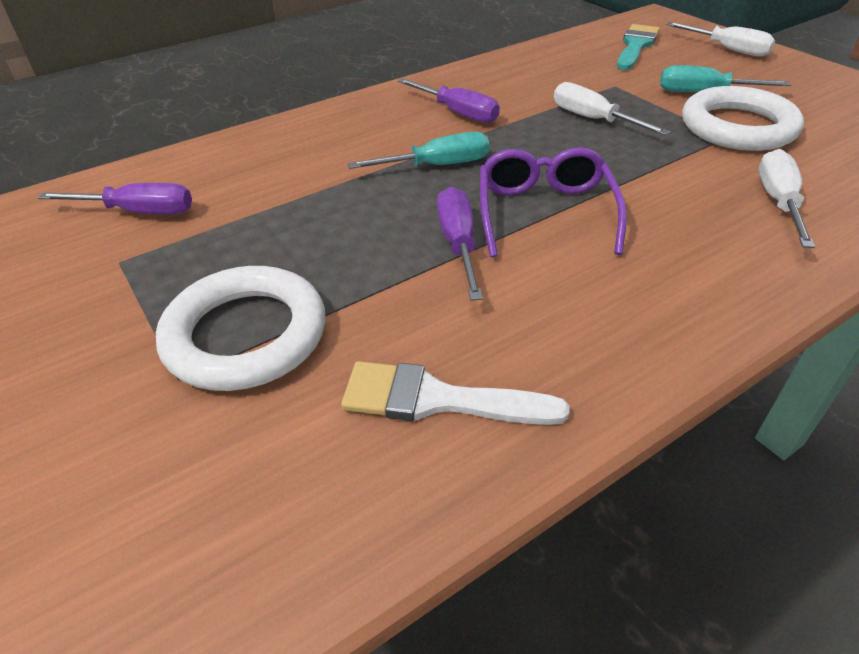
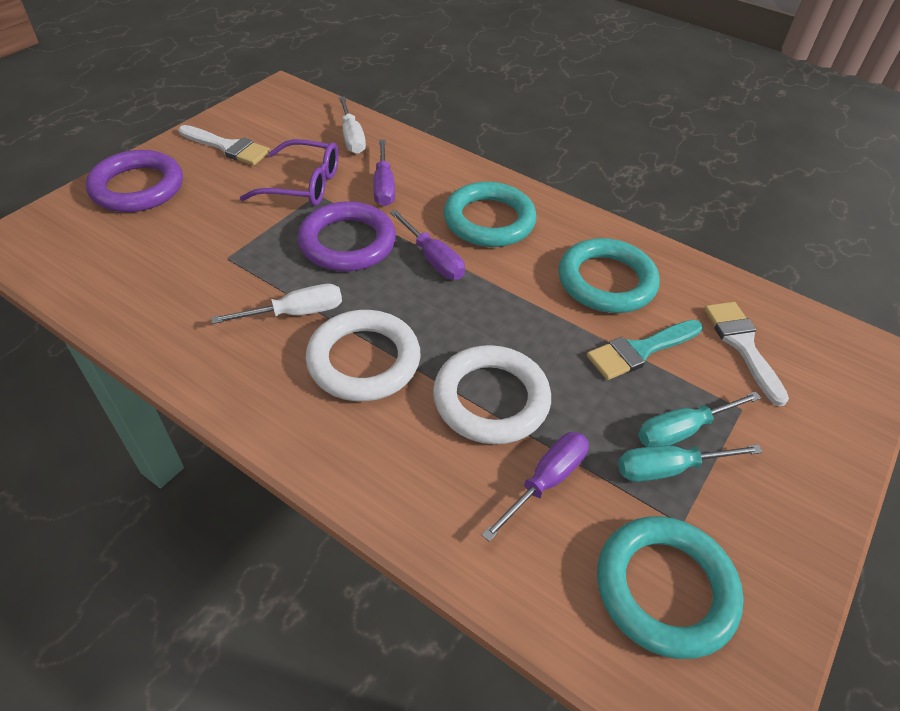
purple ring: none = 0 -> [86,150,183,212] [297,201,396,271] = 2
turquoise ring: none = 0 -> [444,182,537,247] [559,238,659,313] [597,516,744,659] = 3
white brush: [341,361,570,425] = 1 -> [178,125,271,165] [704,302,789,406] = 2
white screwdriver: [554,82,670,135] [666,22,775,57] [758,149,815,248] = 3 -> [211,284,342,324] [339,96,366,154] = 2

